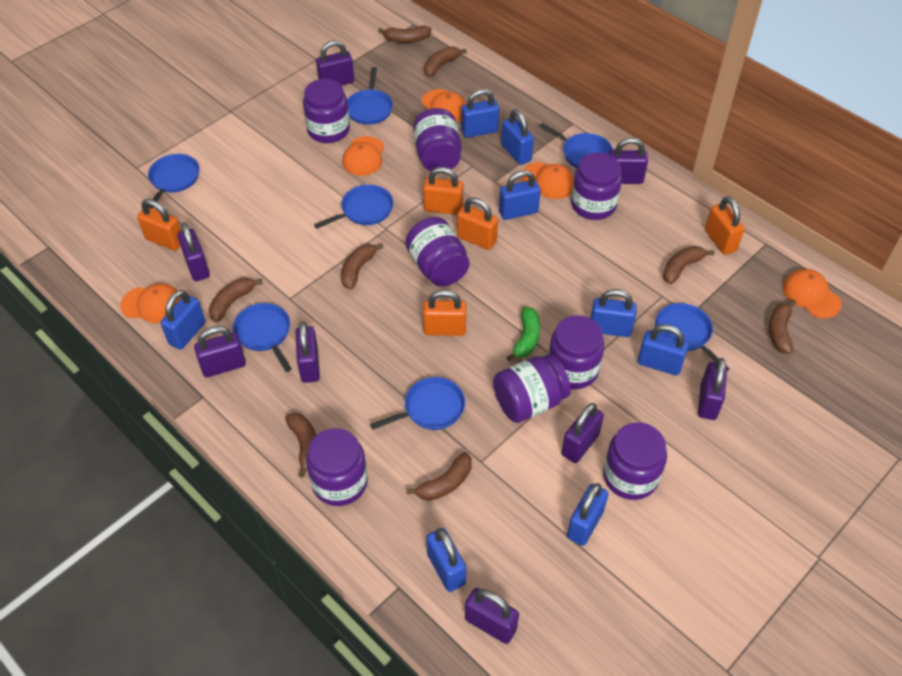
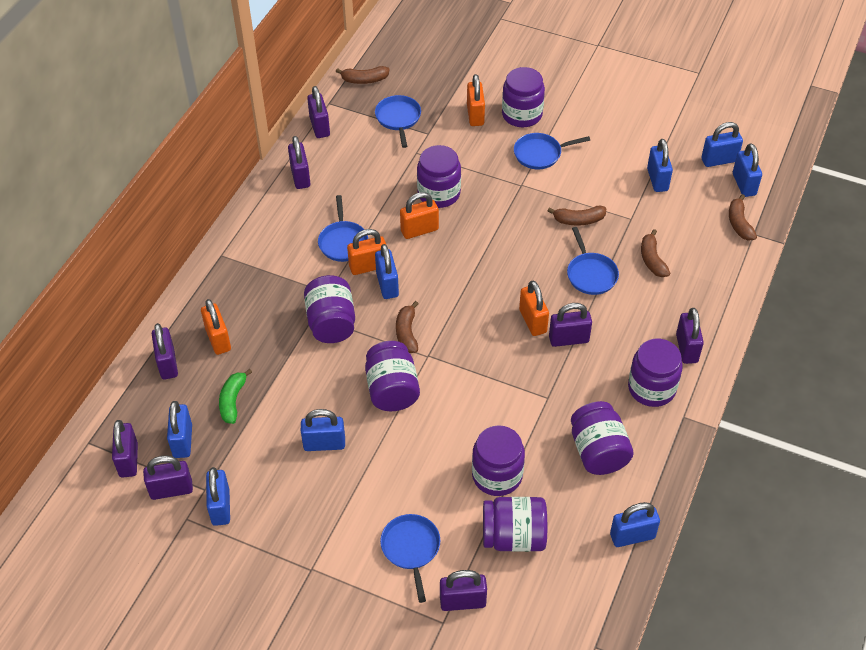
blue pan: [148,154,200,209] [232,303,292,372] [314,185,394,229] [347,67,393,125] [370,377,465,430] [540,123,613,168] [655,303,729,371] = 7 -> [318,195,368,262] [375,95,421,148] [380,514,440,603] [514,133,590,169] [567,227,619,295] = 5
brown banana: [209,278,263,322] [285,413,316,478] [341,243,384,289] [378,26,431,43] [407,452,472,501] [424,46,467,77] [663,246,714,284] [769,300,796,354] = 8 -> [336,66,389,84] [396,301,419,353] [547,206,606,226] [641,229,671,277] [729,194,757,241] = 5
orange cap: [120,284,182,323] [342,136,384,176] [421,89,466,122] [522,162,574,199] [783,269,842,318] = 5 -> none = 0

